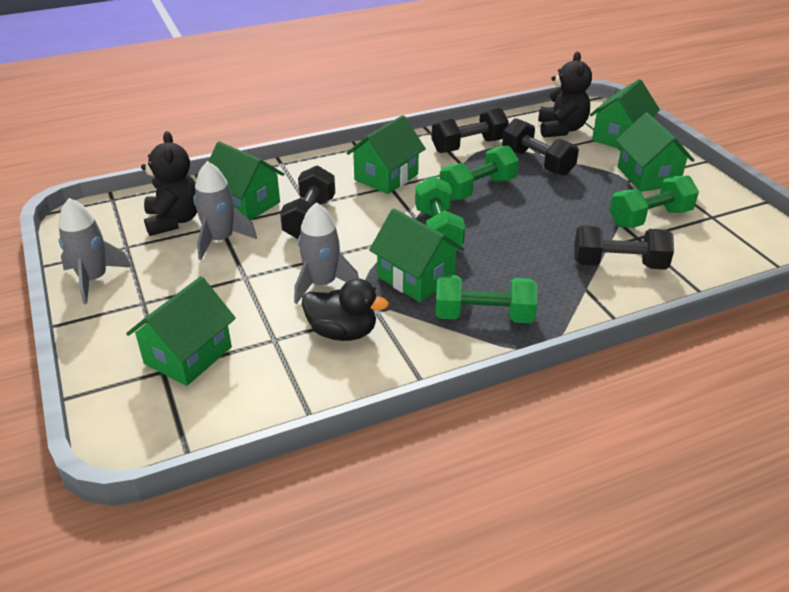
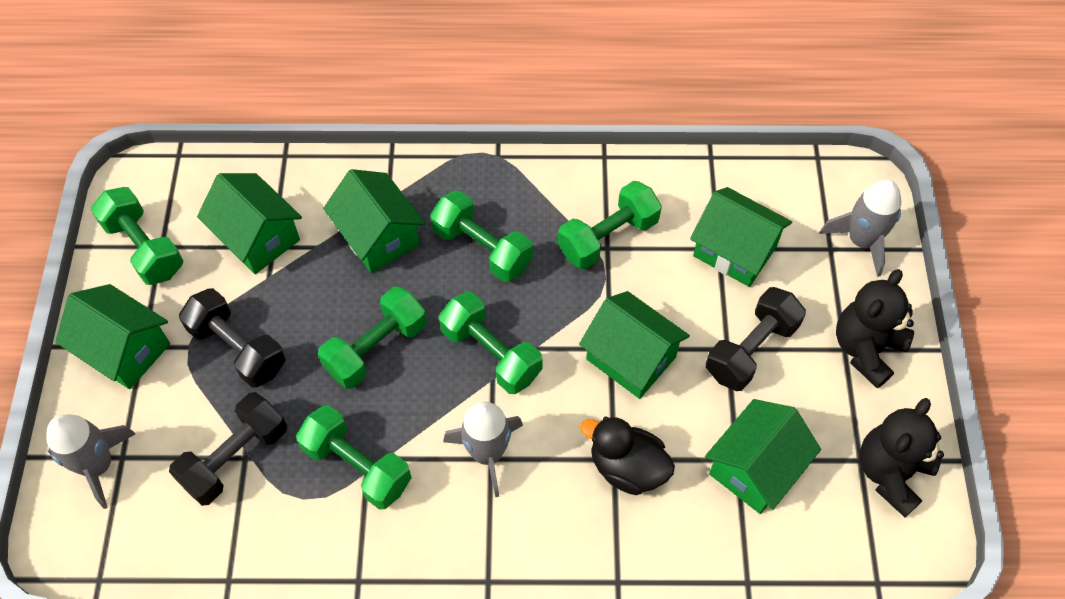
black dumbbell: [280,165,335,239] [432,108,509,153] [502,118,579,176] [574,225,674,270] = 4 -> [169,392,287,506] [179,288,286,388] [706,287,806,391] = 3
green dumbbell: [415,176,465,248] [436,274,537,323] [440,146,519,200] [610,175,699,228] = 4 -> [91,187,183,285] [296,405,412,509] [318,287,427,389] [430,191,533,282] [439,292,543,394] [558,181,662,269] = 6

